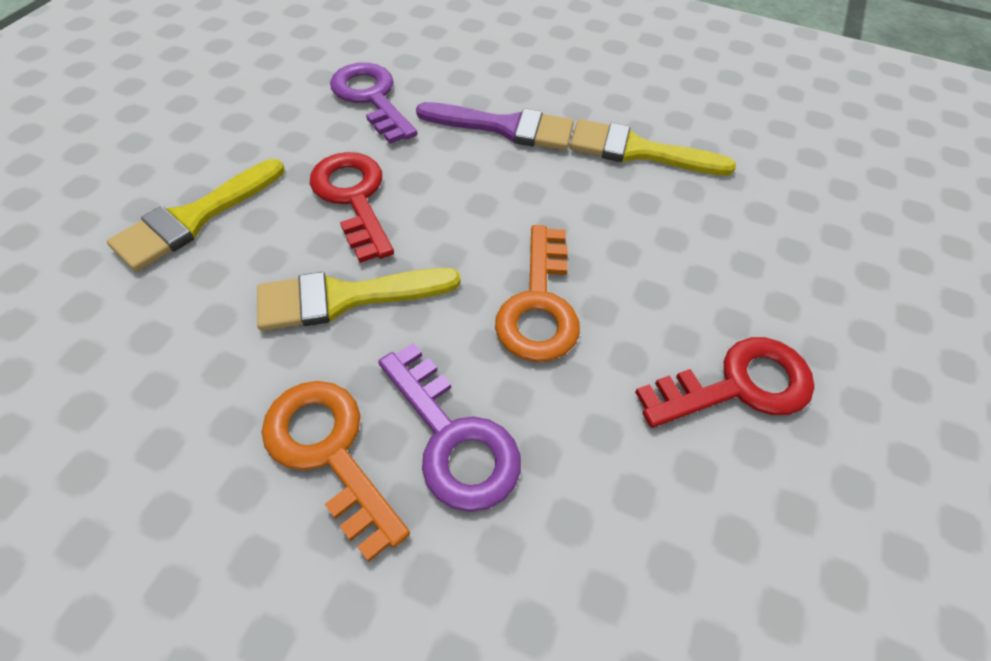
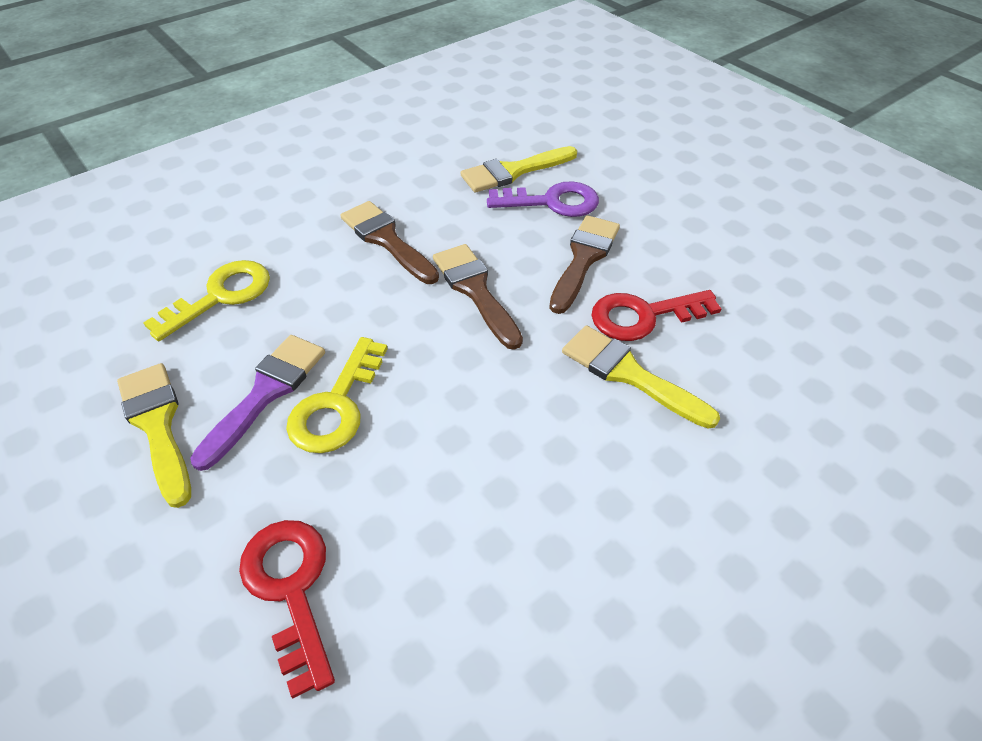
brown brush: none = 0 -> [340,201,439,284] [433,244,523,350] [549,215,620,314] = 3
orange key: [262,381,410,562] [495,225,580,362] = 2 -> none = 0
purple key: [330,63,417,144] [378,343,521,512] = 2 -> [487,181,599,217] = 1
yellow key: none = 0 -> [144,260,270,341] [286,337,388,453] = 2

